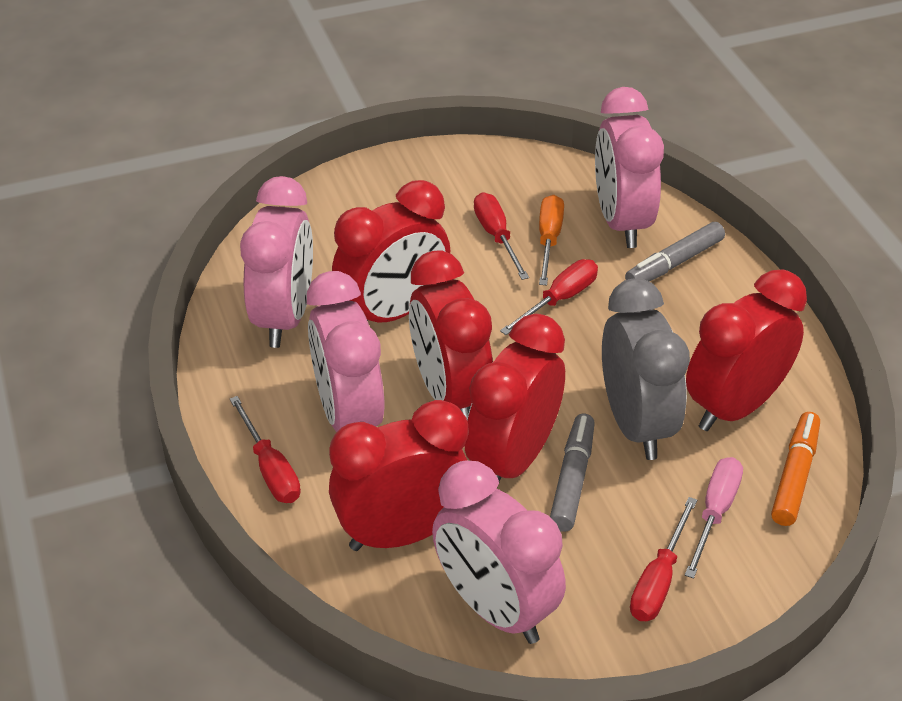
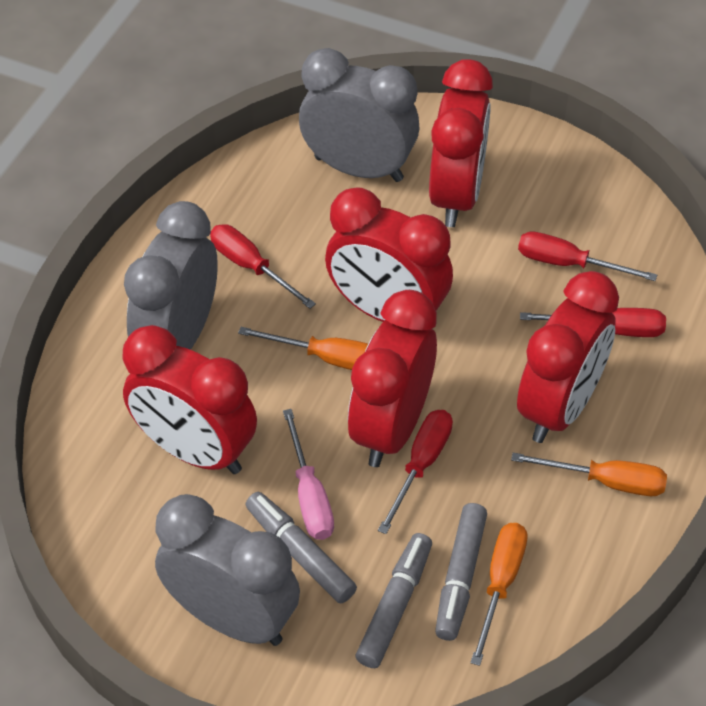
grey clock: [602,278,690,460] = 1 -> [124,201,218,350] [155,494,300,646] [299,48,420,182] = 3
grey marker: [550,414,595,532] [625,222,725,281] = 2 -> [245,492,357,603] [356,533,432,668] [435,503,487,641] = 3
orange marker: [771,412,820,526] = 1 -> none = 0
orange screwdriver: [539,195,564,285] = 1 -> [238,327,368,370] [470,523,528,666] [511,453,667,496] = 3
pink clock: [240,176,313,348] [307,271,385,432] [432,461,566,644] [595,87,664,248] = 4 -> none = 0

